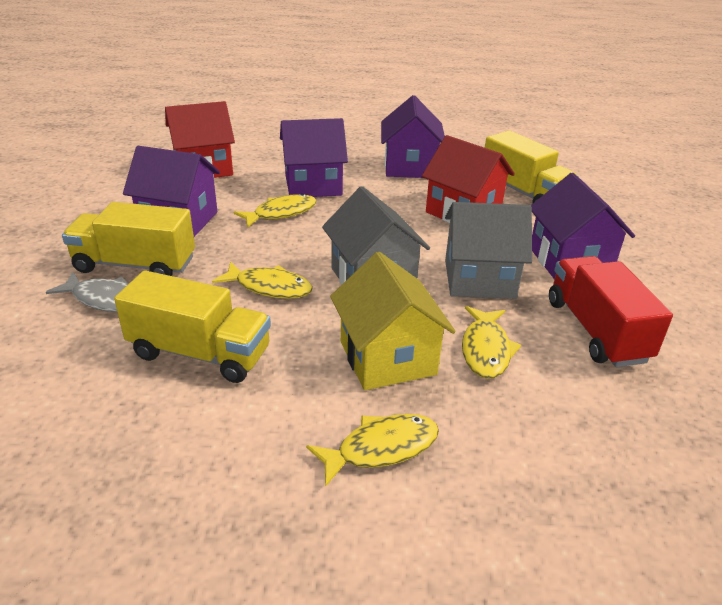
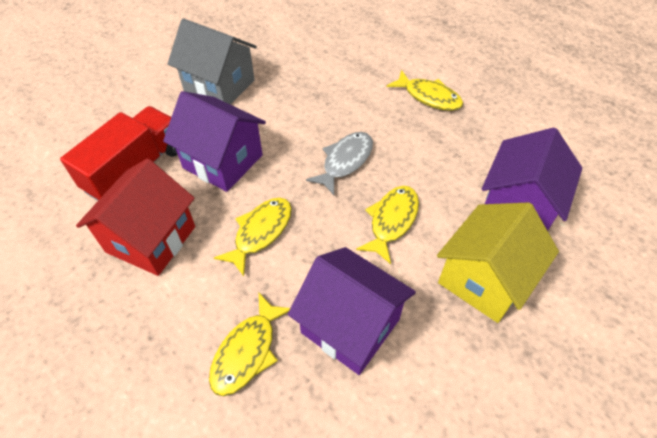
grey house: [322,186,430,285] [445,202,532,299] = 2 -> [168,18,257,105] = 1
purple house: [123,146,220,237] [280,118,348,197] [381,95,445,178] [531,173,635,279] = 4 -> [163,91,266,192] [288,247,416,375] [482,128,582,231] = 3
red house: [165,101,235,178] [422,135,515,223] = 2 -> [76,158,195,276] = 1
yellow truck: [62,202,195,276] [114,270,271,383] [485,130,579,203] = 3 -> none = 0

